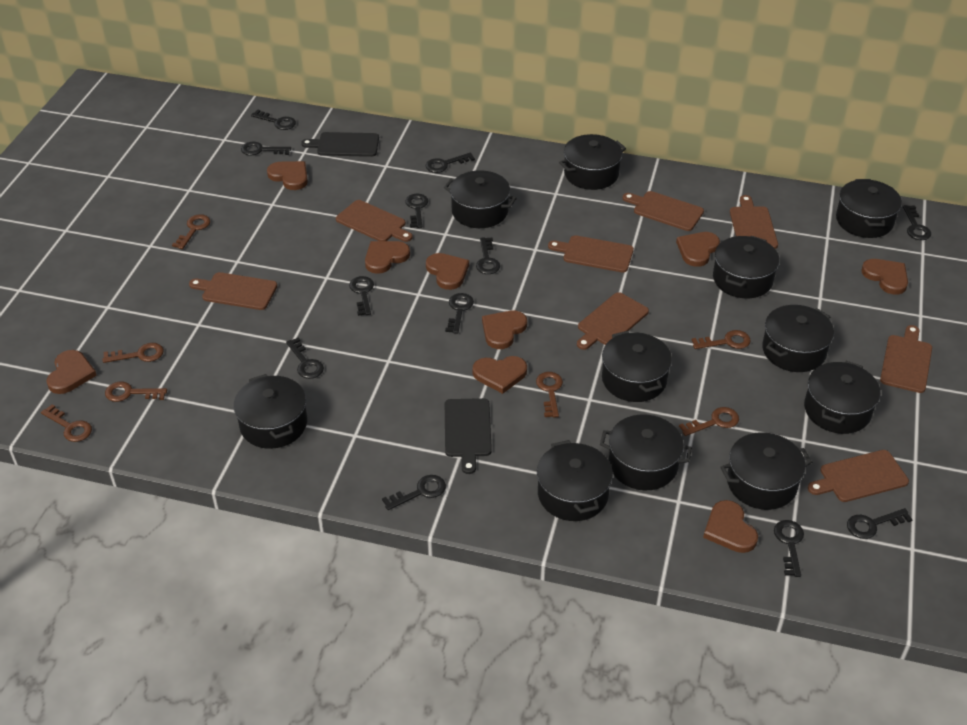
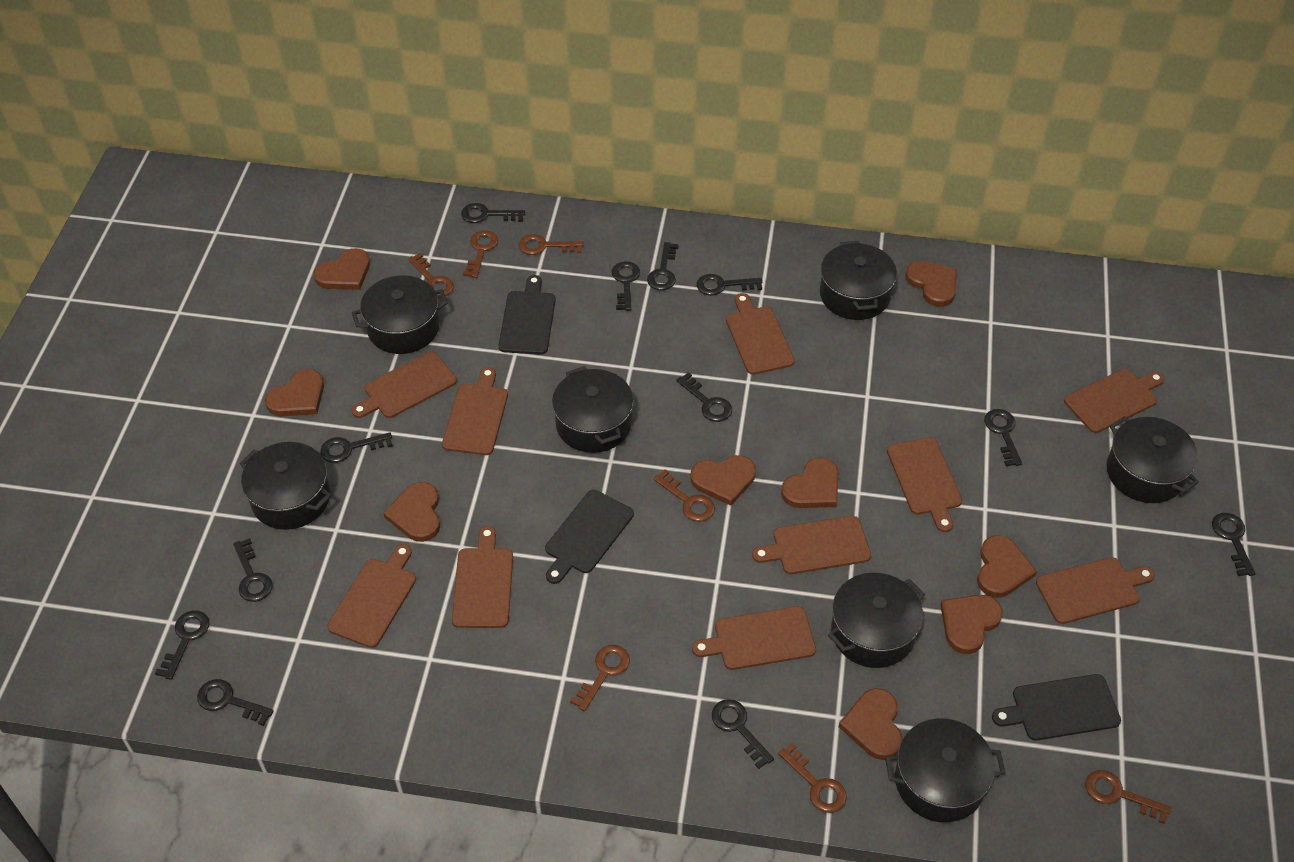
black cutting board: [301,132,379,157] [445,398,492,474] = 2 -> [499,275,555,355] [545,490,634,584] [992,674,1121,741] = 3
black pot: [234,374,307,449] [444,170,517,228] [537,440,613,521] [559,134,626,190] [600,414,692,490] [602,331,672,402] [713,236,780,298] [720,432,812,510] [762,305,834,372] [804,361,880,434] [836,179,902,238] = 11 -> [240,442,331,530] [352,275,448,354] [552,366,634,453] [820,241,897,320] [828,573,925,668] [885,718,1005,822] [1106,416,1199,503] = 7
brown cutting board: [189,272,277,310] [336,200,412,242] [548,235,634,272] [577,292,649,350] [623,191,704,231] [730,195,778,249] [808,450,909,502] [880,325,932,393] = 8 -> [327,544,416,648] [351,352,457,418] [442,367,508,455] [452,526,513,628] [692,606,816,670] [726,293,795,375] [752,516,871,574] [887,437,962,532] [1036,557,1155,624] [1064,369,1164,433] = 10

